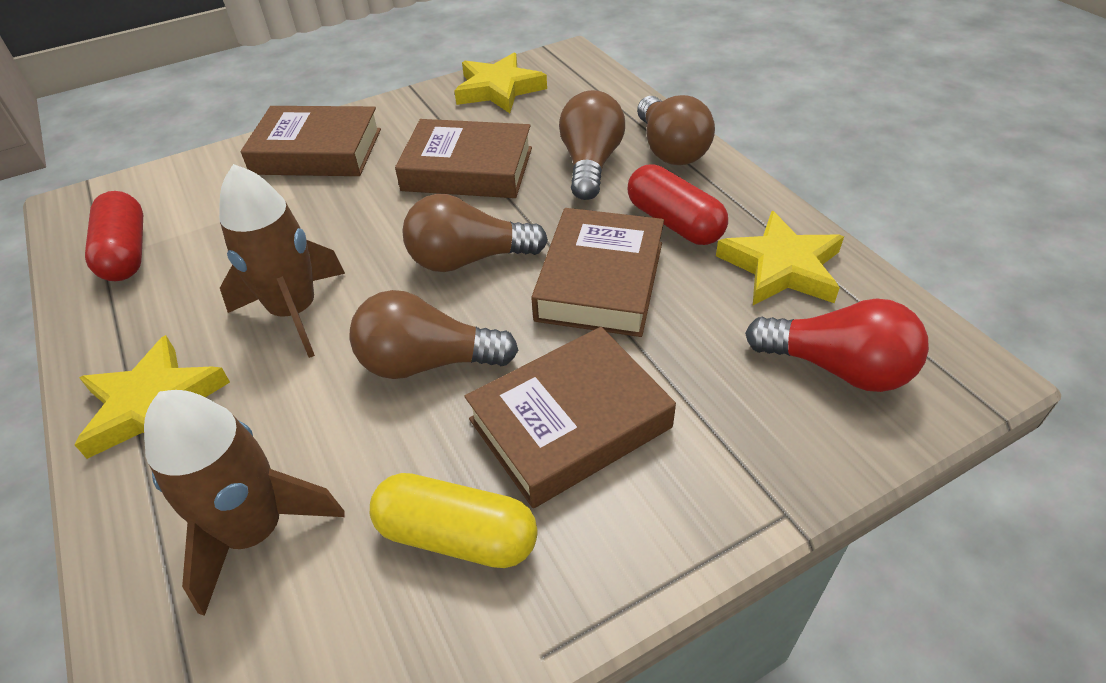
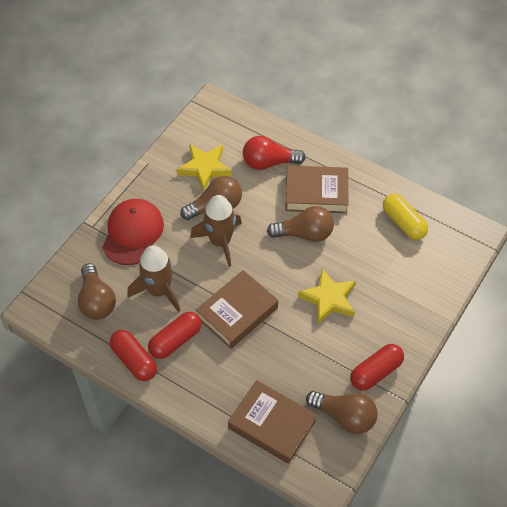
brown book: [241,106,381,176] [395,119,532,198] [464,327,676,508] [531,208,664,337] = 4 -> [196,270,278,349] [228,380,317,464] [286,166,348,213] = 3
red cap: none = 0 -> [102,199,164,265] = 1
red capsule: [85,191,143,281] [628,164,728,245] = 2 -> [110,330,157,381] [148,312,201,359] [350,344,404,391] = 3
yellow star: [74,335,230,459] [454,53,547,113] [716,211,844,305] = 3 -> [176,144,232,191] [298,269,356,324] = 2

